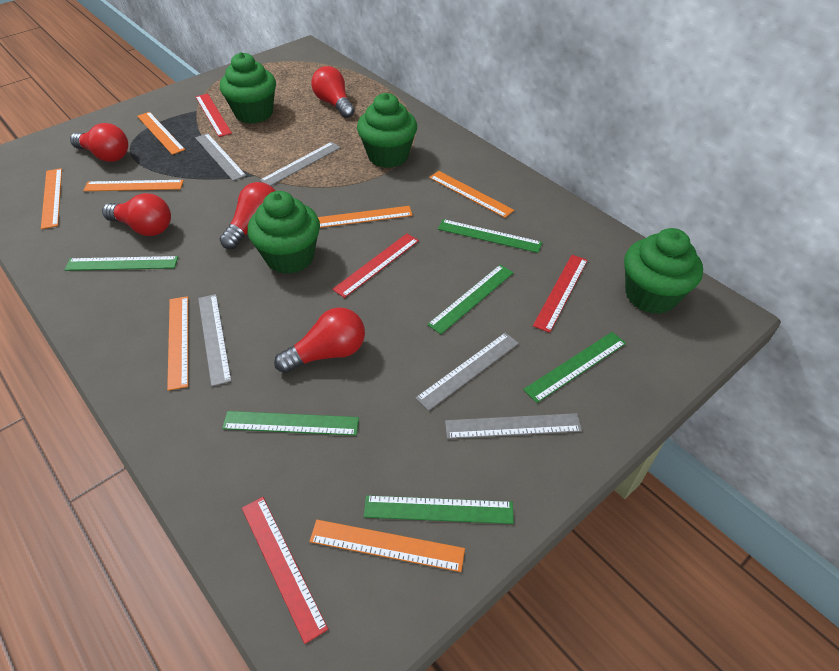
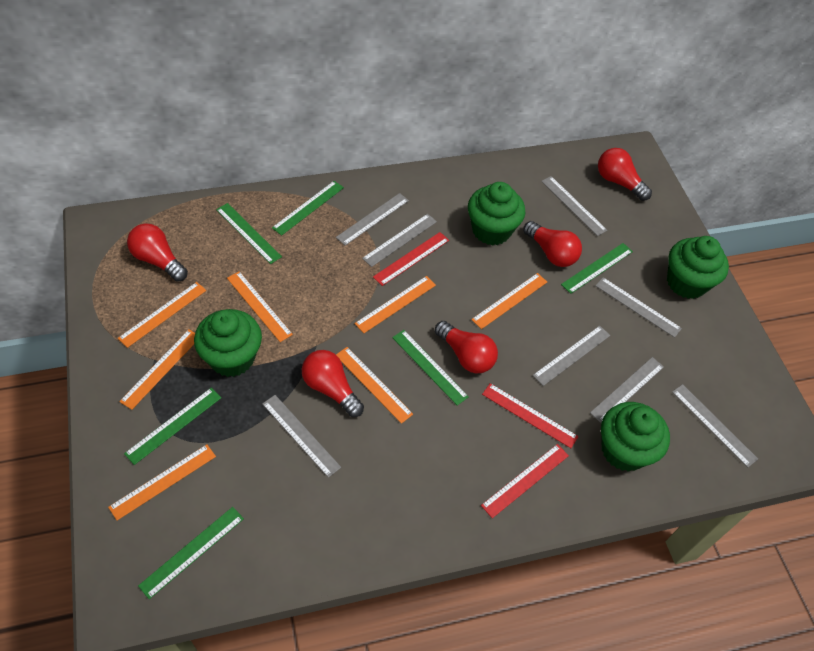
grey ruler: [195,133,246,181] [198,294,232,386] [260,142,341,186] [415,333,519,411] [445,413,582,439] = 5 -> [262,395,341,478] [336,193,409,246] [362,214,437,267] [533,326,610,386] [541,176,607,236] [590,357,664,423] [595,277,682,338] [672,384,758,468] = 8
red ruler: [196,94,232,137] [242,497,328,644] [332,234,419,298] [533,255,588,333] = 4 -> [373,232,449,286] [481,444,569,518] [482,383,579,448] = 3

